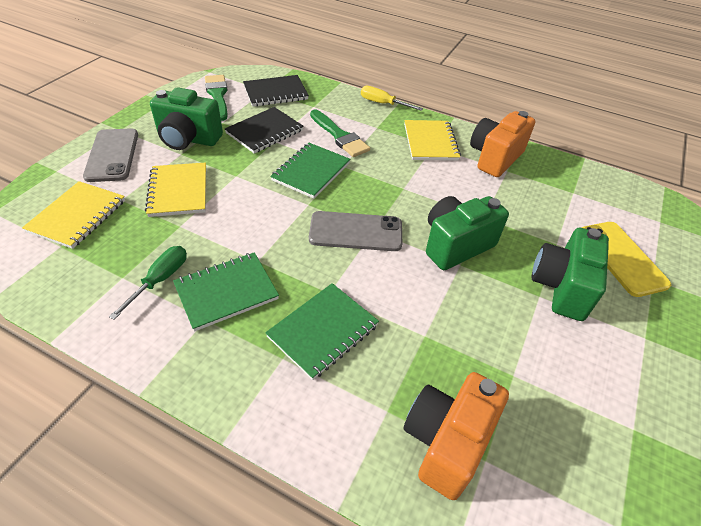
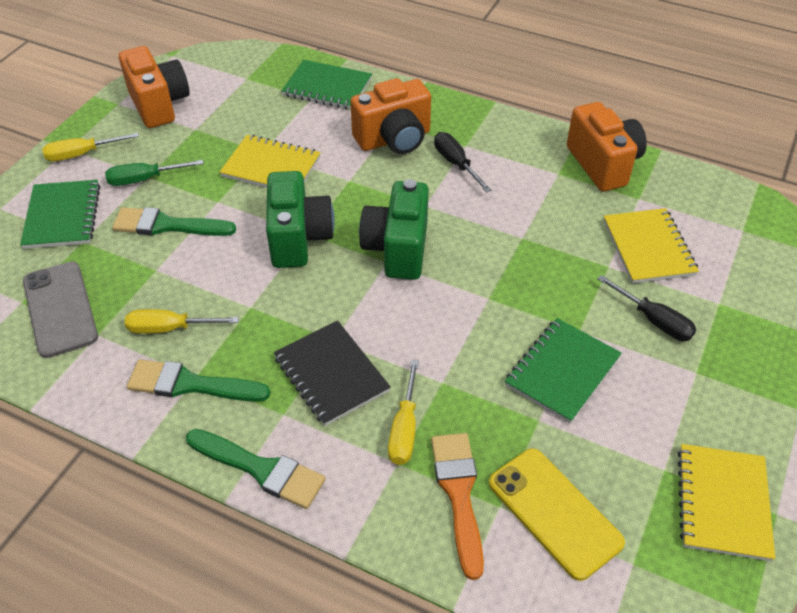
black notebook: [225,107,304,154] [243,75,309,107] = 2 -> [274,320,391,426] = 1
black screwdriver: none = 0 -> [434,132,492,193] [597,275,696,341] = 2
green brush: [205,75,228,121] [310,109,370,157] = 2 -> [112,207,236,236] [127,359,270,402] [186,429,326,509] = 3
green camera: [150,87,223,150] [426,196,509,270] [532,228,609,321] = 3 -> [266,171,335,268] [359,179,429,280] = 2
grey phone: [83,128,138,182] [309,211,403,251] = 2 -> [23,262,98,358] = 1
orange brush: none = 0 -> [431,433,484,580] = 1
orange camera: [403,372,509,500] [470,111,535,177] = 2 -> [119,46,190,128] [350,78,431,154] [567,102,647,191] = 3
yellow screwdriver: [361,86,423,111] = 1 -> [42,133,139,161] [125,309,239,334] [388,360,419,465] = 3

